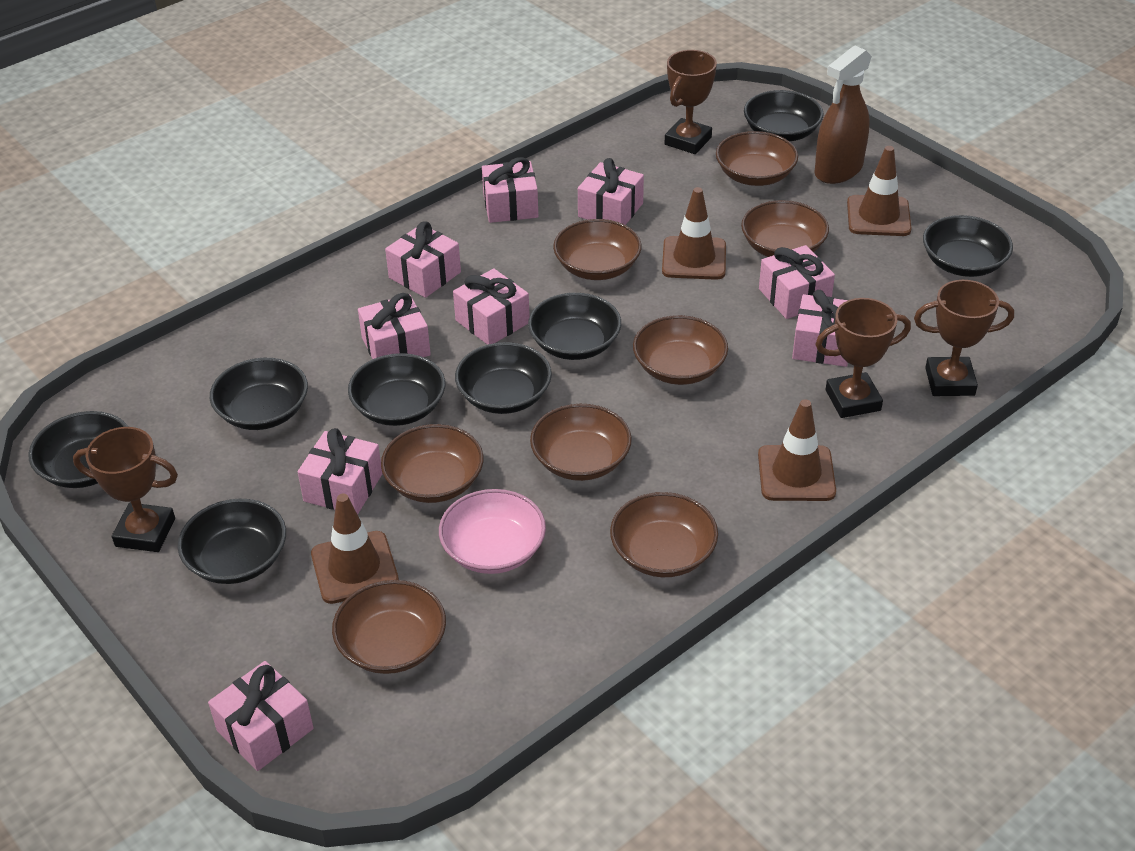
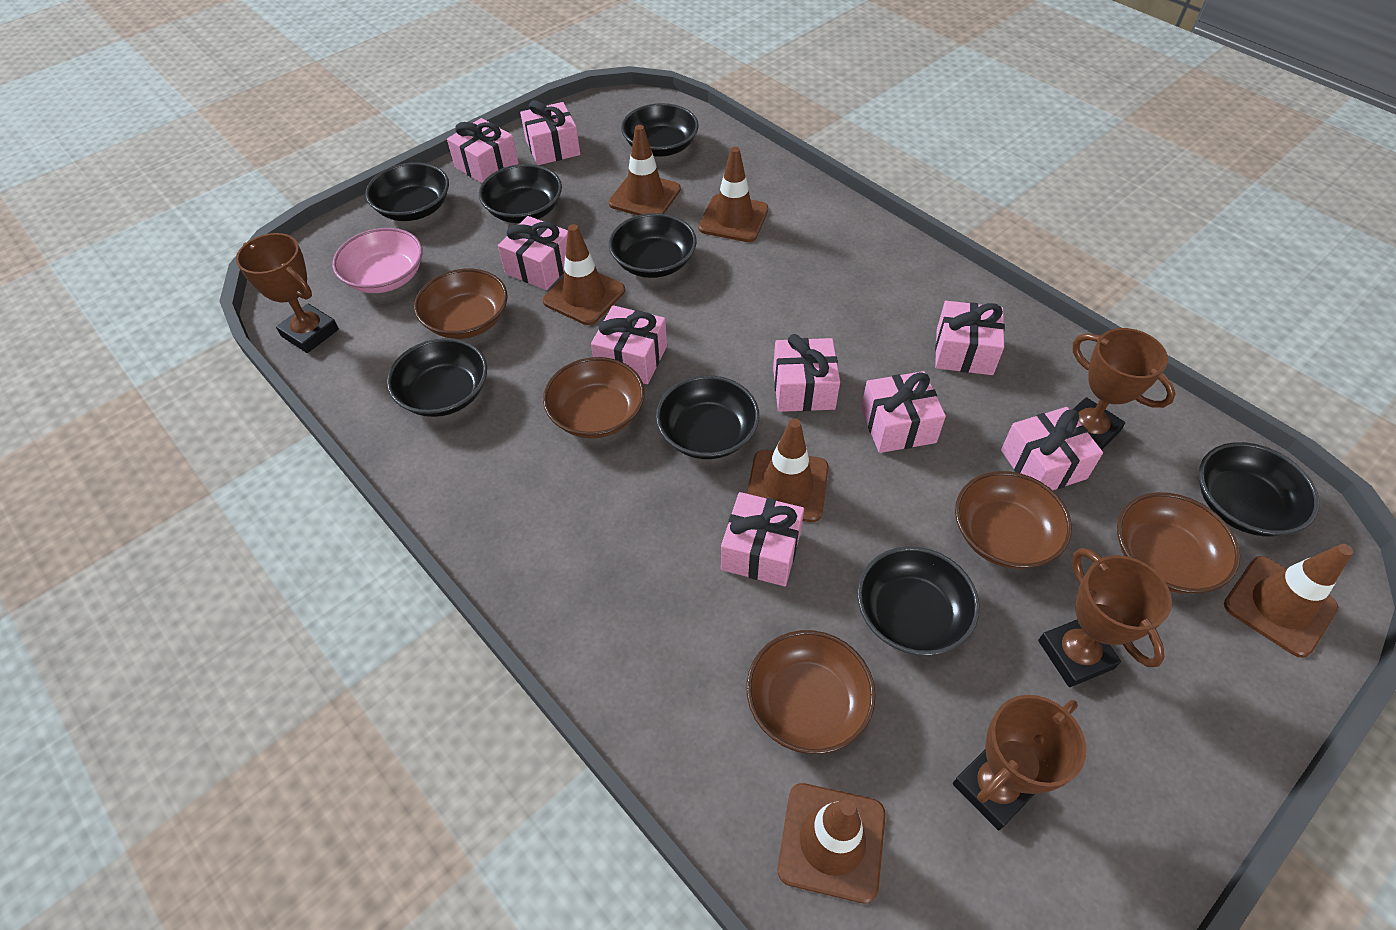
brown bowl: [332,580,446,674] [381,424,483,503] [530,404,632,481] [553,219,641,280] [610,492,718,577] [633,315,728,385] [716,131,798,186] [741,200,829,257] = 8 -> [414,269,508,339] [543,357,644,438] [746,630,876,754] [955,471,1072,569] [1117,492,1240,593] = 5
brown spray bottle: [814,45,872,184] = 1 -> none = 0
brown traffic cone: [311,494,399,604] [662,187,726,280] [758,399,836,501] [847,146,912,236] = 4 -> [543,224,625,325] [609,125,681,216] [699,147,768,242] [747,418,829,522] [778,783,886,903] [1224,544,1353,658] = 6

